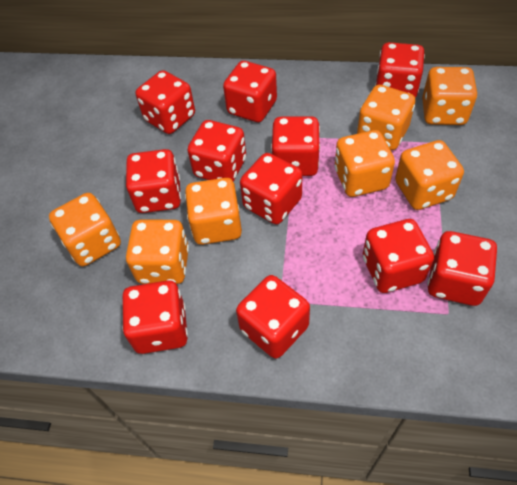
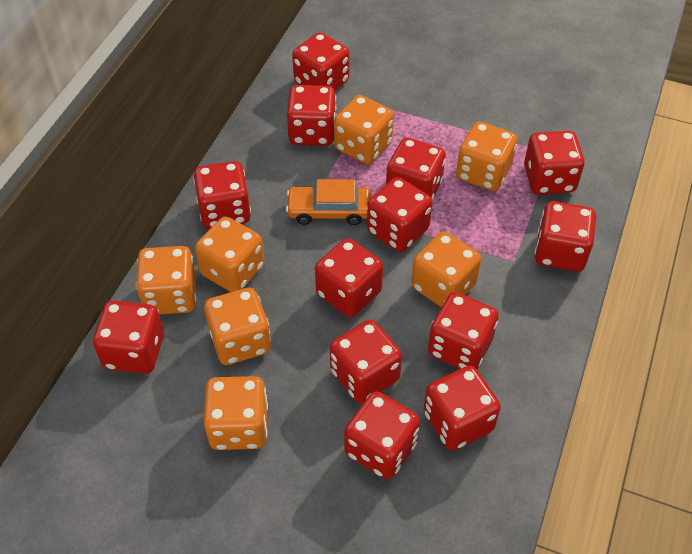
orange car: none = 0 -> [286,179,371,225] = 1
red dice: [122,280,188,354] [126,149,181,213] [136,70,195,134] [187,120,246,182] [223,61,277,122] [236,275,310,359] [240,153,302,224] [271,116,320,176] [363,219,434,293] [375,42,425,98] [427,231,497,306] = 11 -> [93,300,164,374] [193,161,251,229] [287,85,336,146] [292,32,349,91] [315,238,383,317] [330,320,402,403] [344,391,420,479] [367,177,432,252] [386,137,446,200] [424,366,501,450] [428,292,499,369] [524,131,584,195] [535,201,596,272] = 13

